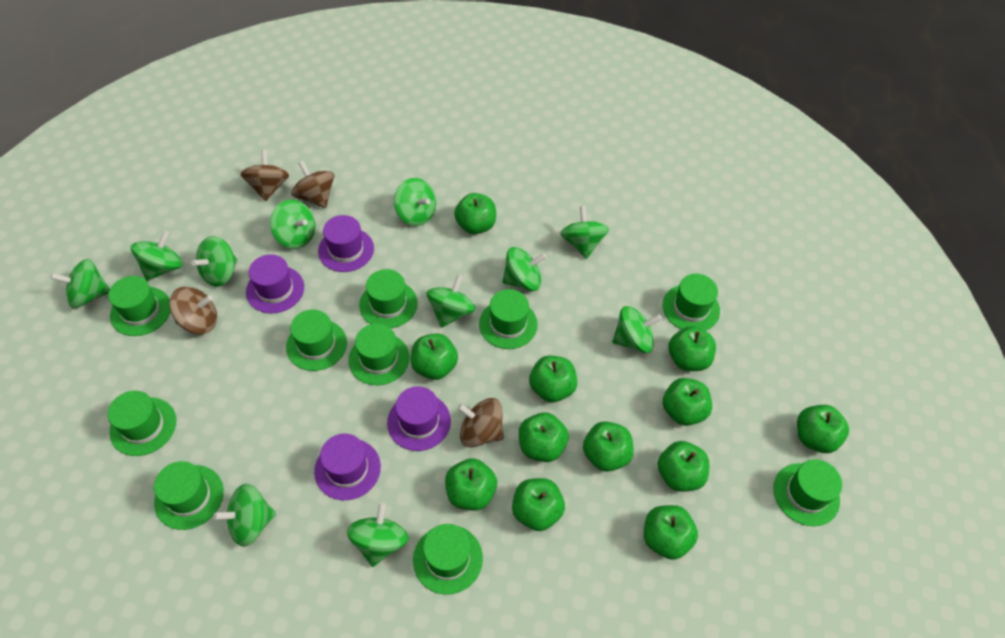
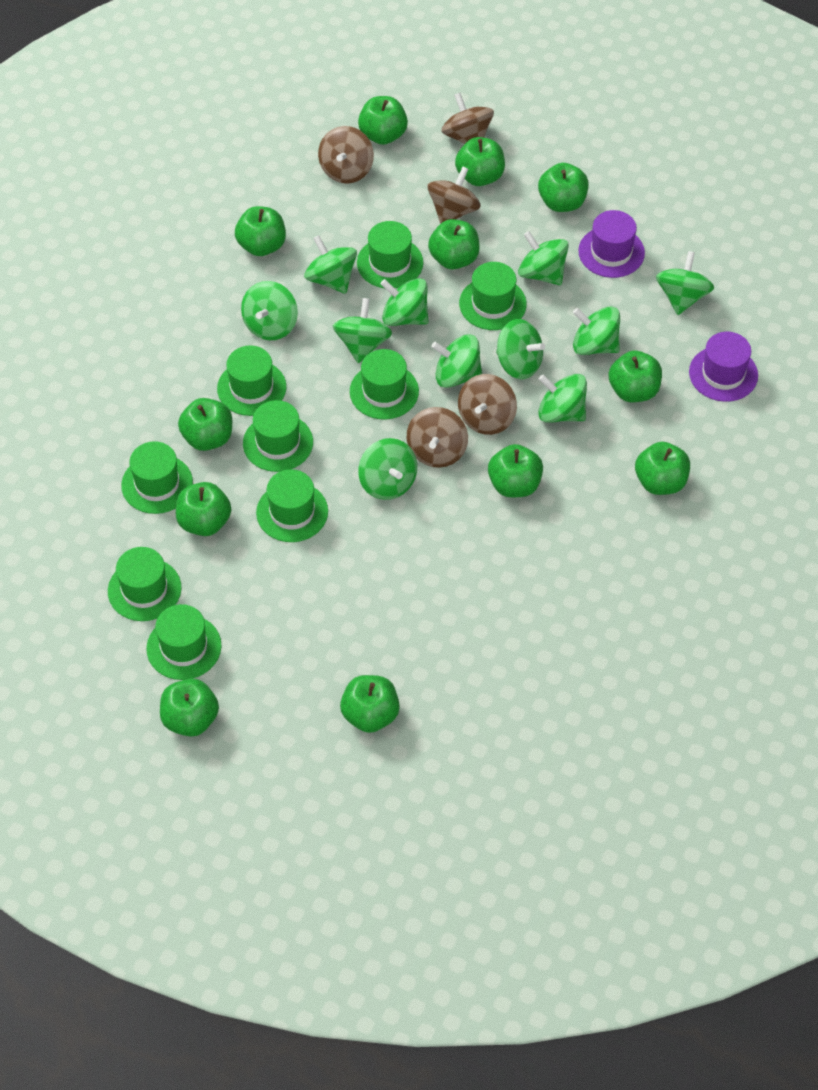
brown spinning top: [169,287,217,334] [240,150,289,201] [291,161,334,208] [457,398,504,448] = 4 -> [318,126,374,184] [407,407,468,468] [427,166,481,224] [441,93,494,144] [458,374,517,435] = 5
green hat: [108,276,171,336] [108,391,176,456] [154,461,224,530] [286,310,347,371] [348,324,409,385] [359,269,418,328] [413,524,483,595] [479,289,538,349] [663,274,720,331] [773,459,842,526] = 10 -> [108,547,181,621] [121,441,193,514] [146,604,221,680] [217,345,286,416] [243,400,313,472] [256,469,328,542] [350,349,419,419] [357,221,423,288] [459,262,527,330] = 9
purple hat: [246,254,304,313] [314,434,381,500] [318,215,374,272] [387,386,451,451] = 4 -> [578,210,645,278] [689,332,758,402] = 2

